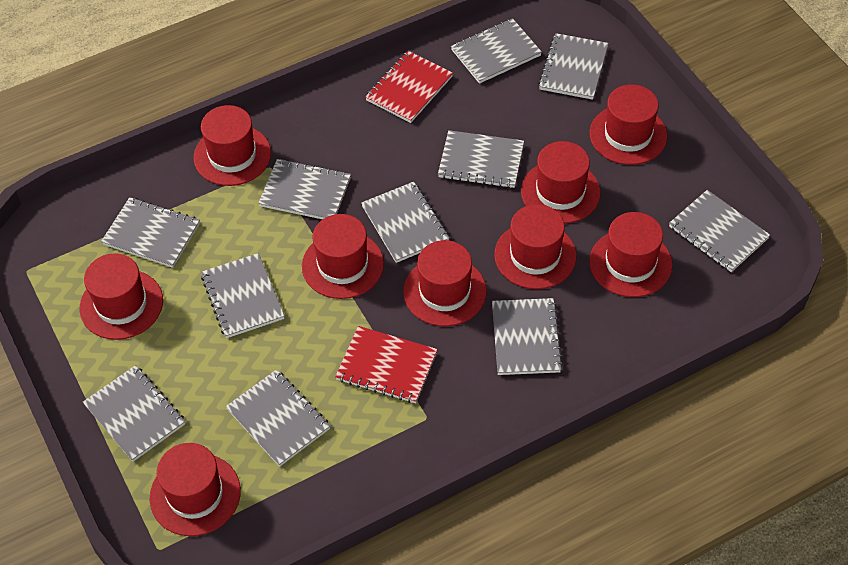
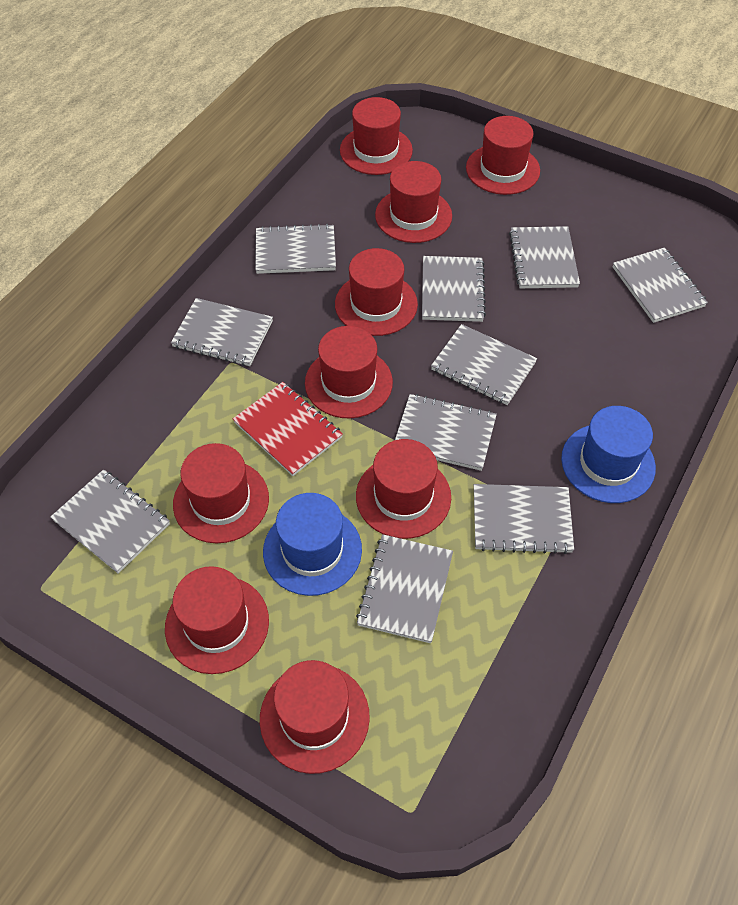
blue hat: none = 0 -> [263,493,362,596] [561,406,656,503] = 2
grey notebook: [83,365,185,462] [101,197,200,268] [201,253,284,338] [226,369,330,467] [258,159,351,219] [361,182,449,263] [438,130,524,188] [451,18,542,84] [492,298,563,375] [538,33,609,100] [669,190,770,272] = 11 -> [50,469,170,574] [171,298,273,366] [255,224,336,274] [356,534,453,643] [395,394,497,471] [422,256,486,322] [431,324,537,405] [474,484,574,554] [509,226,580,288] [613,247,708,323] = 10
red notebook: [335,326,437,403] [365,51,453,123] = 2 -> [233,382,343,476] = 1

